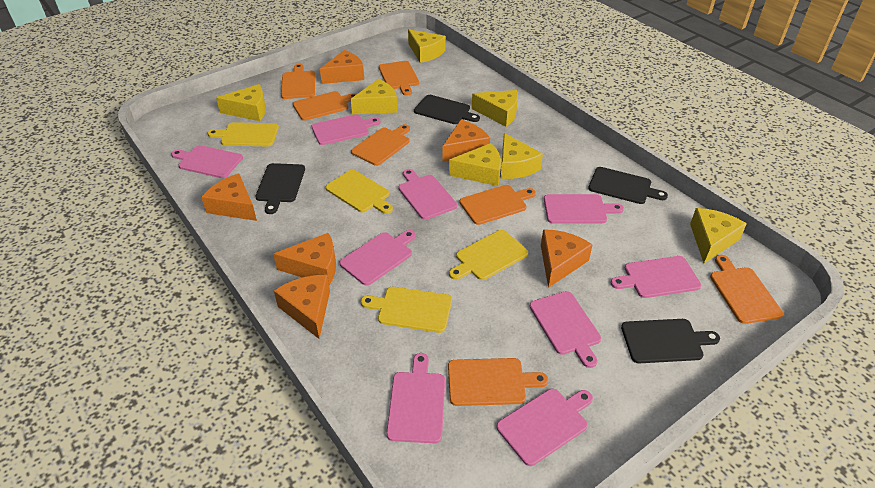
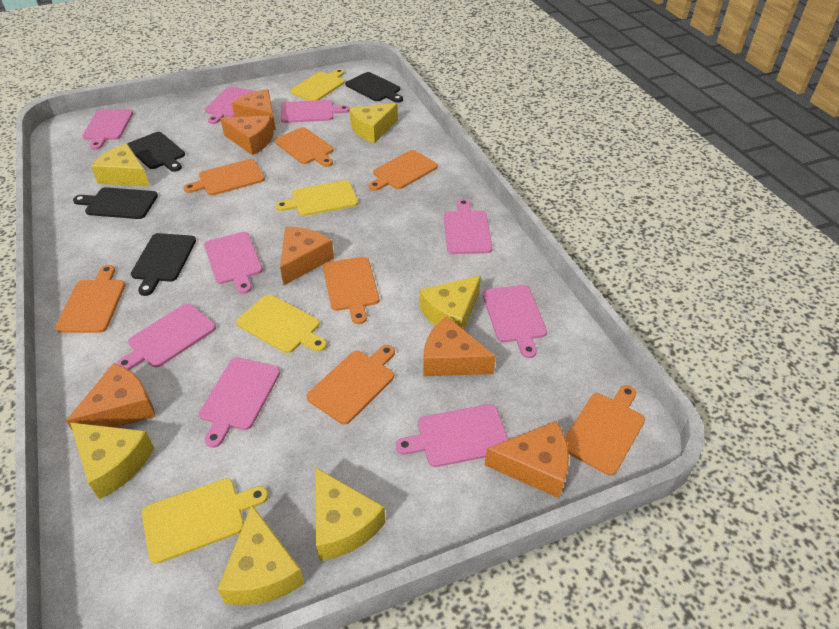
yellow cheese: [216,84,266,121] [351,79,397,114] [408,29,446,63] [449,143,501,186] [472,90,518,127] [500,133,543,179] [690,208,747,263] = 7 -> [70,423,154,499] [91,144,150,187] [218,505,305,605] [315,467,386,561] [349,103,398,144] [420,275,481,330] = 6

